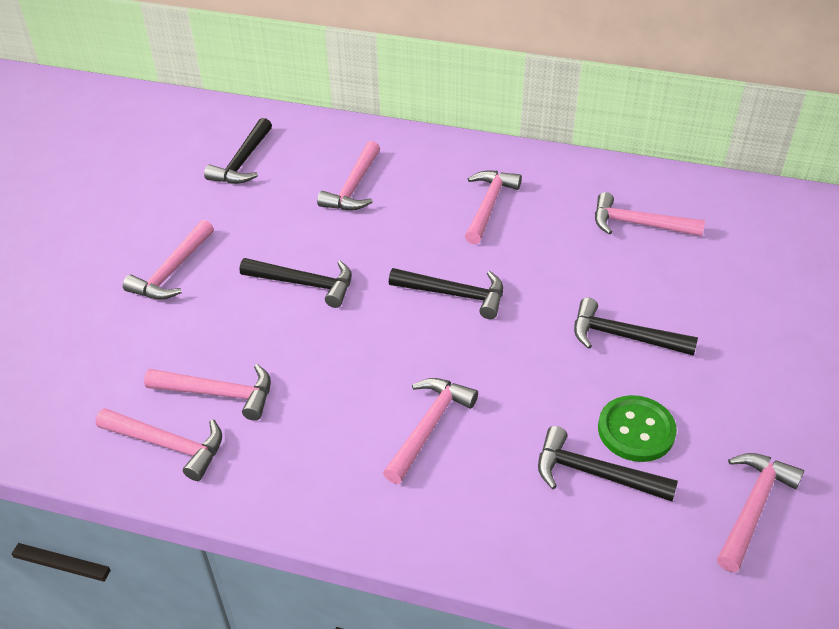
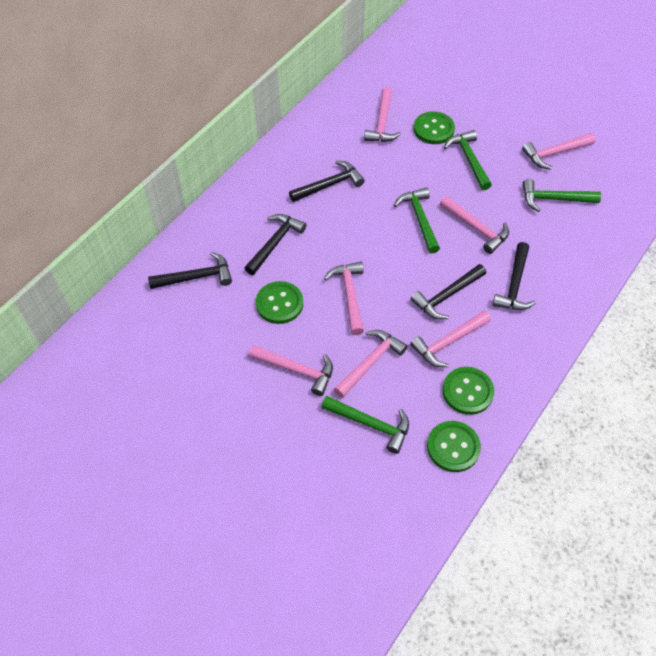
green button: [598,395,677,462] = 1 -> [256,281,303,324] [414,111,455,144] [427,421,481,472] [443,367,494,415] = 4
green hammer: none = 0 -> [321,396,409,454] [394,187,440,254] [444,130,492,190] [522,179,601,212] = 4
pink hammer: [96,408,222,481] [123,220,214,300] [144,364,271,421] [317,141,380,210] [383,378,478,484] [465,171,522,244] [595,192,705,236] [717,453,804,572] = 8 -> [249,345,333,396] [324,262,364,335] [334,330,408,398] [364,88,401,142] [410,311,491,367] [440,196,509,254] [522,133,596,169] = 7

